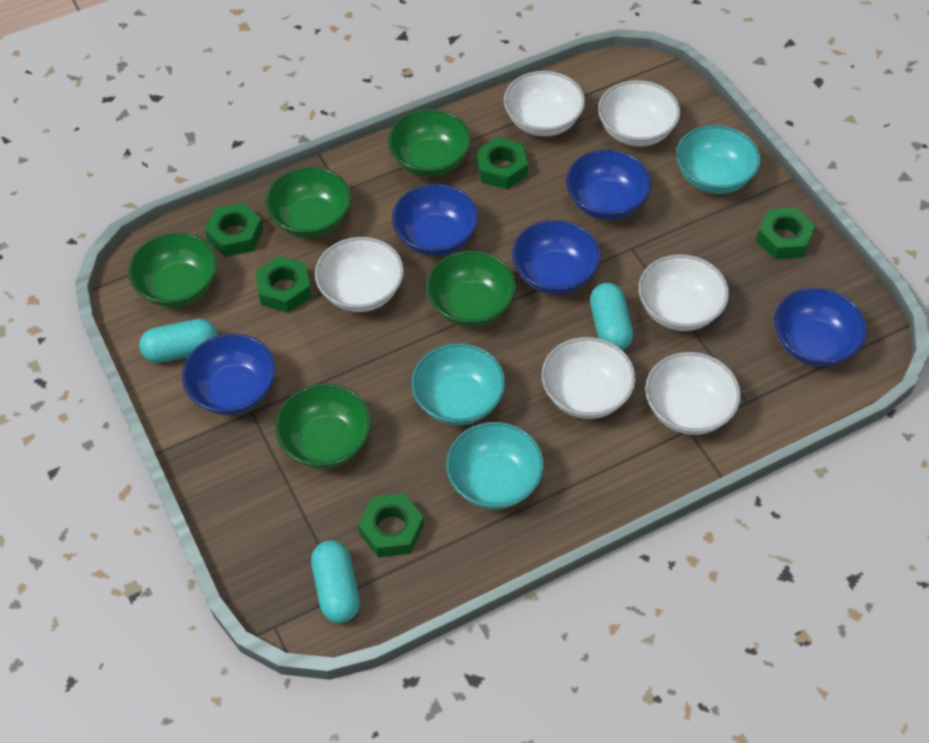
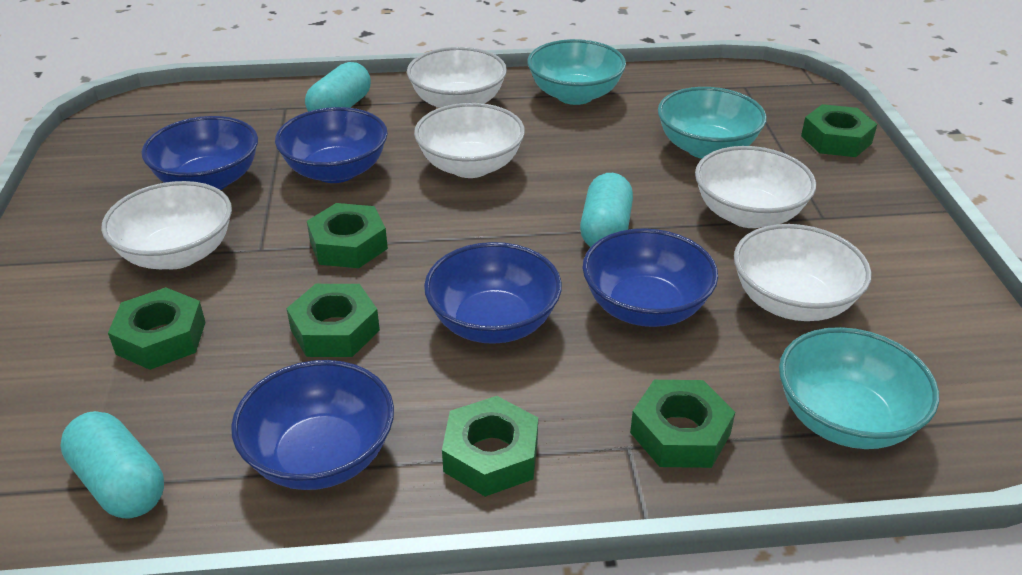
green bowl: [128,232,217,307] [266,167,351,238] [275,384,371,469] [388,109,471,177] [426,250,516,327] = 5 -> none = 0
green nut: [205,203,263,257] [256,256,311,313] [358,494,424,557] [476,137,528,189] [756,208,816,259] = 5 -> [108,287,206,370] [286,284,380,357] [307,203,388,268] [442,396,538,497] [630,380,735,468] [801,104,877,157] = 6
white bowl: [315,237,404,312] [504,71,585,137] [542,337,636,419] [598,80,680,147] [638,254,729,331] [645,352,741,435] = 6 -> [101,181,232,269] [407,47,507,108] [414,103,525,178] [695,146,816,228] [734,224,872,321] = 5

